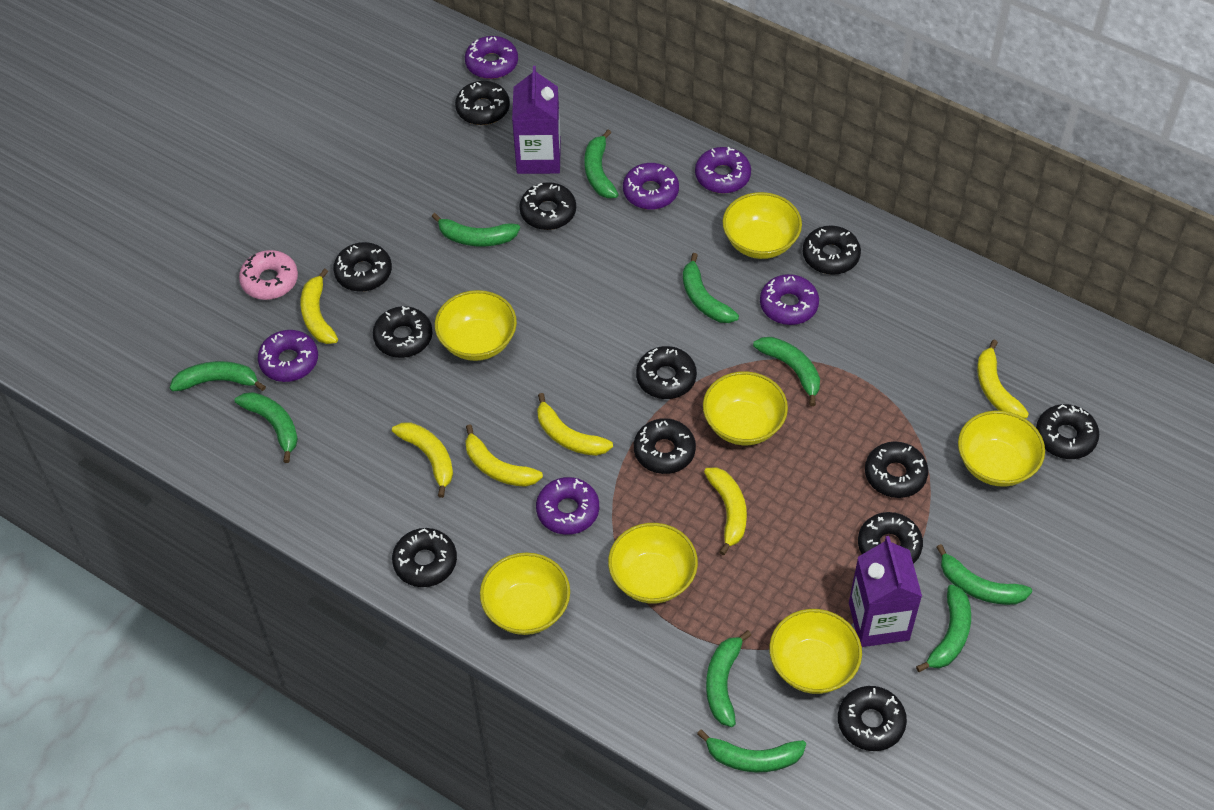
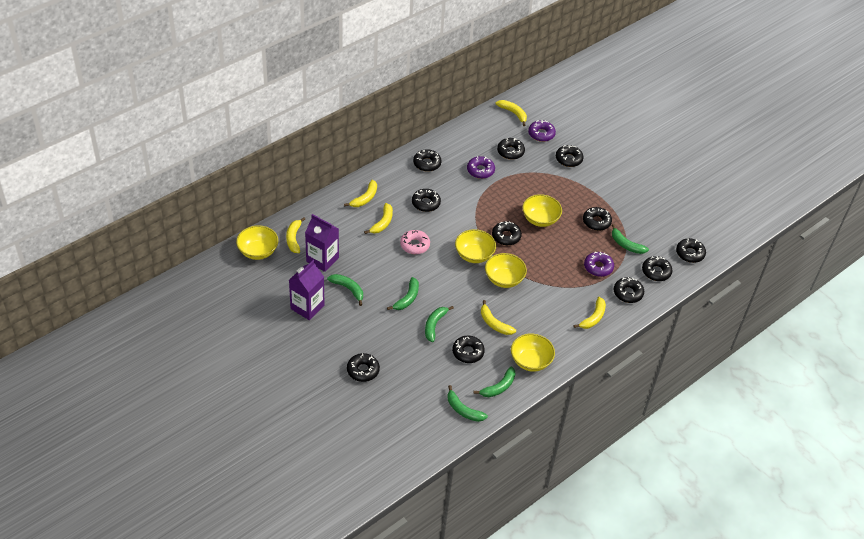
black donut: [333,242,392,292] [373,306,433,358] [392,528,457,587] [455,81,510,125] [519,182,576,230] [634,418,696,474] [636,346,697,399] [803,226,861,275] [838,686,907,751] [858,512,923,564] [865,441,928,498] [1036,404,1099,459] = 12 -> [347,353,380,382] [412,189,441,212] [413,149,441,172] [452,336,485,363] [492,221,522,246] [497,138,525,160] [556,145,584,167] [583,207,612,231] [614,277,644,303] [642,256,672,281] [676,238,706,263] = 11
green banana: [170,361,266,392] [235,392,298,463] [431,213,520,247] [584,130,619,198] [683,253,739,323] [697,729,806,772] [706,630,751,727] [753,337,820,406] [916,584,971,672] [937,544,1032,605] = 10 -> [327,274,363,306] [387,277,419,310] [425,306,454,342] [448,385,488,422] [474,366,515,397] [612,224,649,254] = 6
purple donut: [258,330,318,382] [465,36,518,79] [536,477,599,535] [623,163,679,210] [695,147,751,193] [760,274,819,325] = 6 -> [467,156,495,179] [528,120,556,142] [584,252,614,277] = 3
yellow bowl: [435,290,517,361] [480,552,570,635] [608,523,698,603] [703,371,788,445] [723,192,802,259] [769,609,862,694] [958,411,1045,487] = 7 -> [236,225,278,260] [455,229,496,263] [485,253,527,288] [511,333,555,372] [522,194,562,227] = 5

